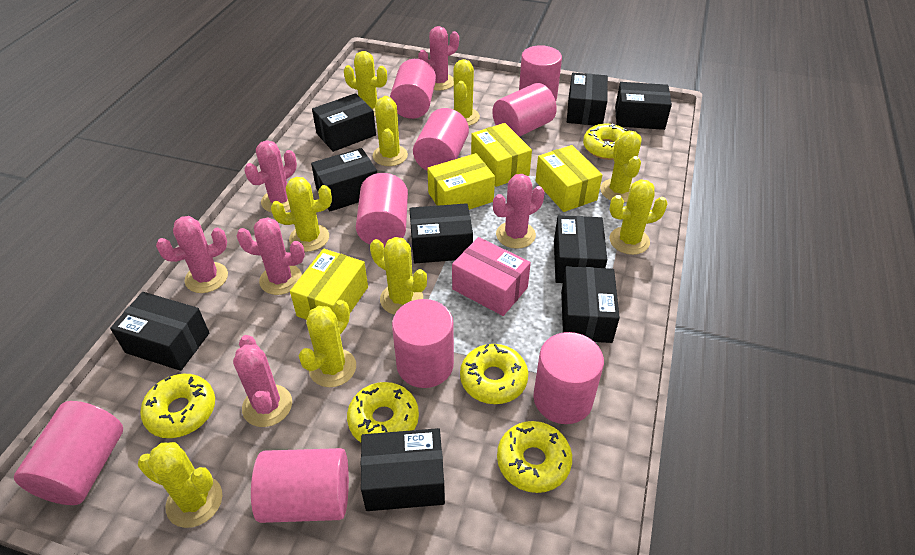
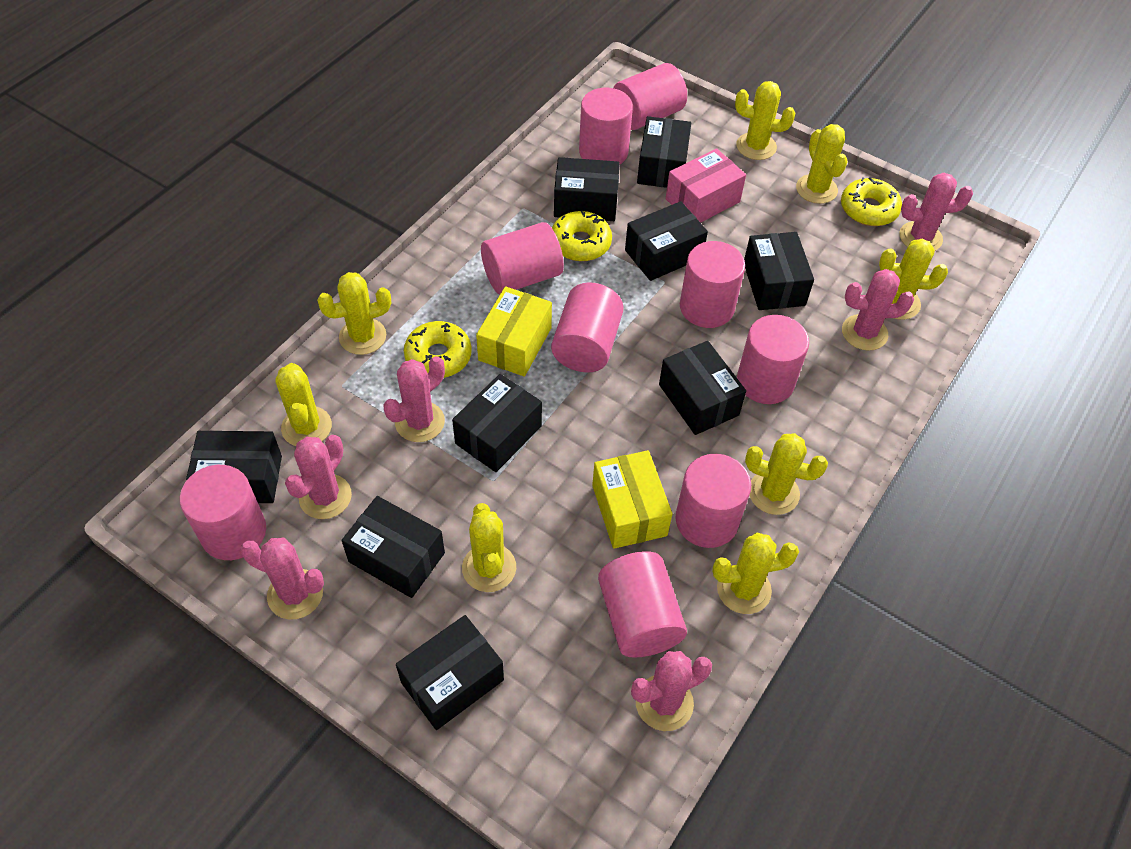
yellow box: [290,249,368,320] [427,153,495,210] [471,123,532,187] [535,145,602,212] = 4 -> [476,286,552,377] [592,450,672,549] = 2
yellow cactus: [138,442,222,528] [271,177,332,252] [299,300,356,387] [344,51,387,116] [370,237,427,315] [373,96,408,166] [453,59,480,126] [600,131,641,203] [609,179,668,255] = 9 -> [275,363,332,446] [317,272,391,355] [462,503,516,592] [712,532,799,614] [735,81,795,160] [745,433,828,515] [796,124,848,204] [879,239,948,320] = 8
yellow donut: [140,374,215,438] [347,382,419,442] [460,344,528,404] [497,421,572,493] [583,123,627,160] = 5 -> [404,321,472,378] [552,211,612,261] [841,177,902,226] = 3

